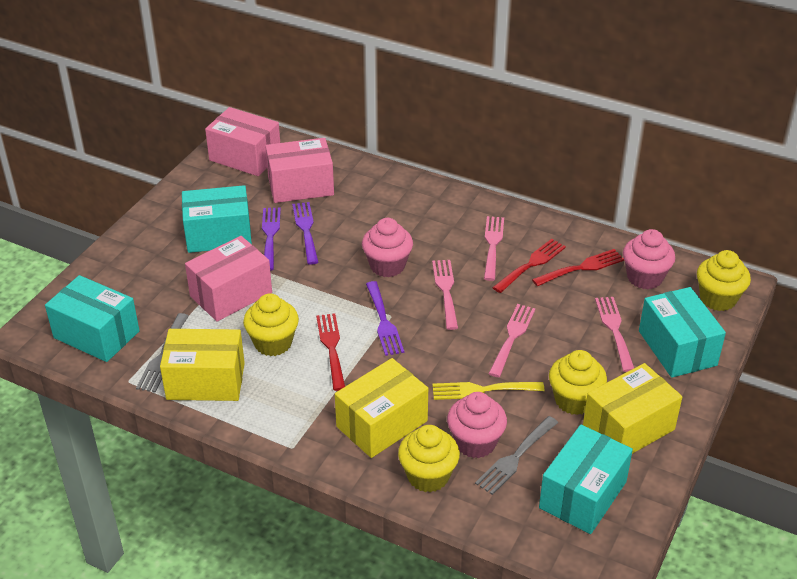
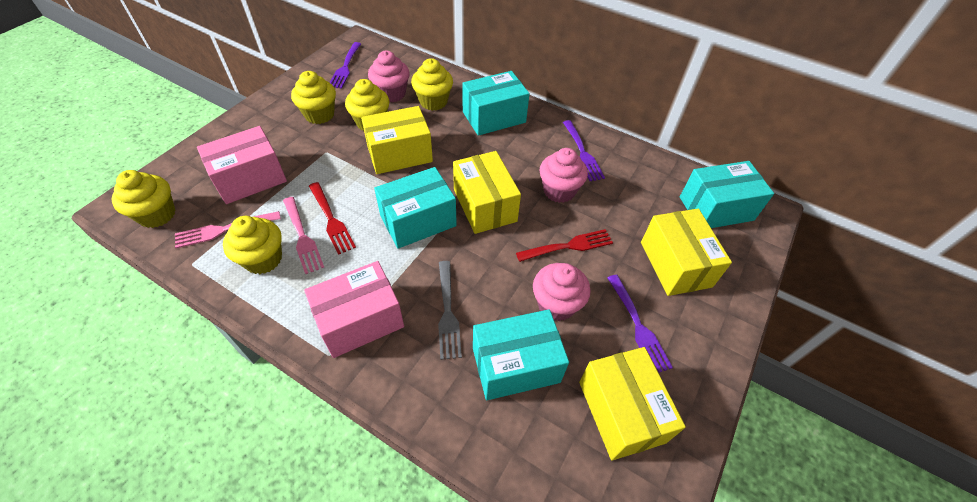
grey fork: [136,313,189,392] [475,416,558,495] = 2 -> [438,261,462,360] = 1
pink box: [185,236,272,322] [205,107,280,176] [265,138,334,203] = 3 -> [197,126,287,204] [304,261,404,358] = 2
pink fork: [432,260,458,330] [484,216,504,281] [488,304,536,377] [595,297,634,372] = 4 -> [175,211,281,248] [283,197,325,274] = 2
red fork: [316,313,345,391] [492,239,566,293] [532,249,624,286] = 3 -> [309,182,356,255] [516,229,613,262] = 2
yellow box: [160,329,245,401] [335,358,428,458] [583,363,682,454] = 3 -> [361,106,433,174] [453,151,521,234] [579,347,686,461] [641,209,732,296] = 4
yellow cupcake: [243,294,299,356] [398,425,460,493] [549,350,607,415] [697,250,751,311] = 4 -> [112,170,176,228] [223,216,282,274] [291,71,336,124] [345,79,389,131] [411,58,453,111] = 5
yellow fork: [432,382,544,400] = 1 -> none = 0

